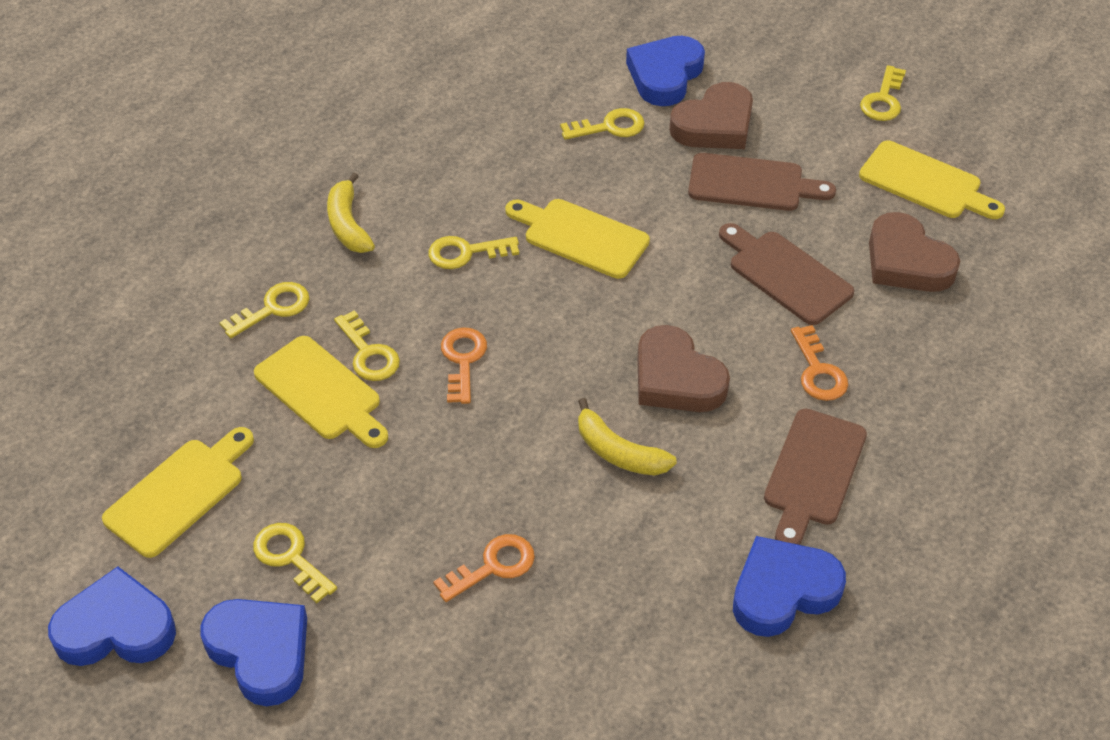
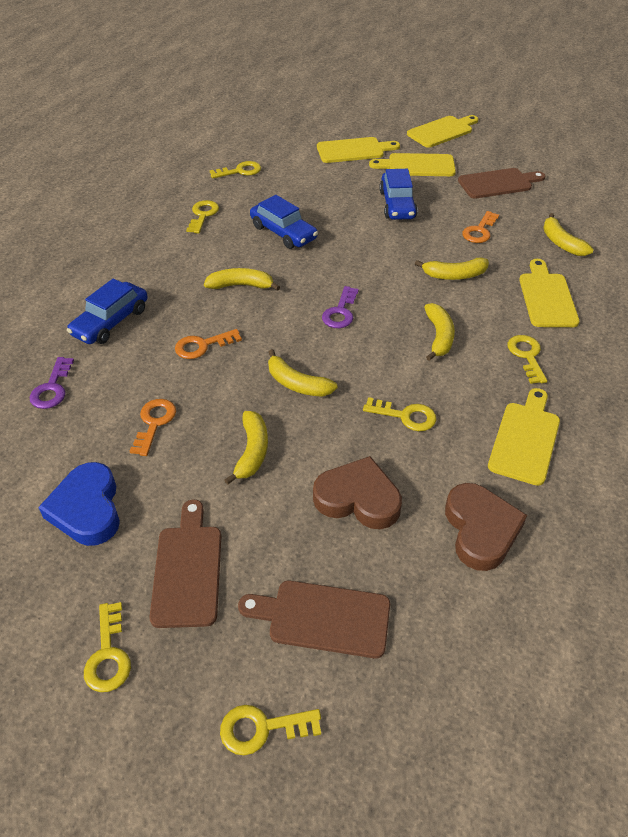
blue car: none = 0 -> [67,278,148,344] [250,195,318,249] [379,169,418,220] = 3
blue heart: [48,566,176,666] [201,599,307,706] [626,36,705,106] [733,536,846,637] = 4 -> [38,462,120,546] = 1
brown heart: [637,325,730,412] [669,82,753,149] [869,212,960,292] = 3 -> [313,456,402,529] [445,483,527,571] = 2
purple key: none = 0 -> [30,357,74,409] [322,286,359,328] = 2
yellow banana: [327,172,375,253] [578,398,677,475] = 2 -> [204,268,280,291] [224,411,268,485] [268,349,338,397] [415,257,489,280] [424,303,455,361] [543,213,594,256] = 6
yellow cutting board: [102,427,254,558] [254,336,388,448] [505,199,650,279] [859,141,1005,219] = 4 -> [317,137,400,163] [369,153,456,176] [407,115,478,148] [488,388,560,486] [519,259,580,327] = 5

